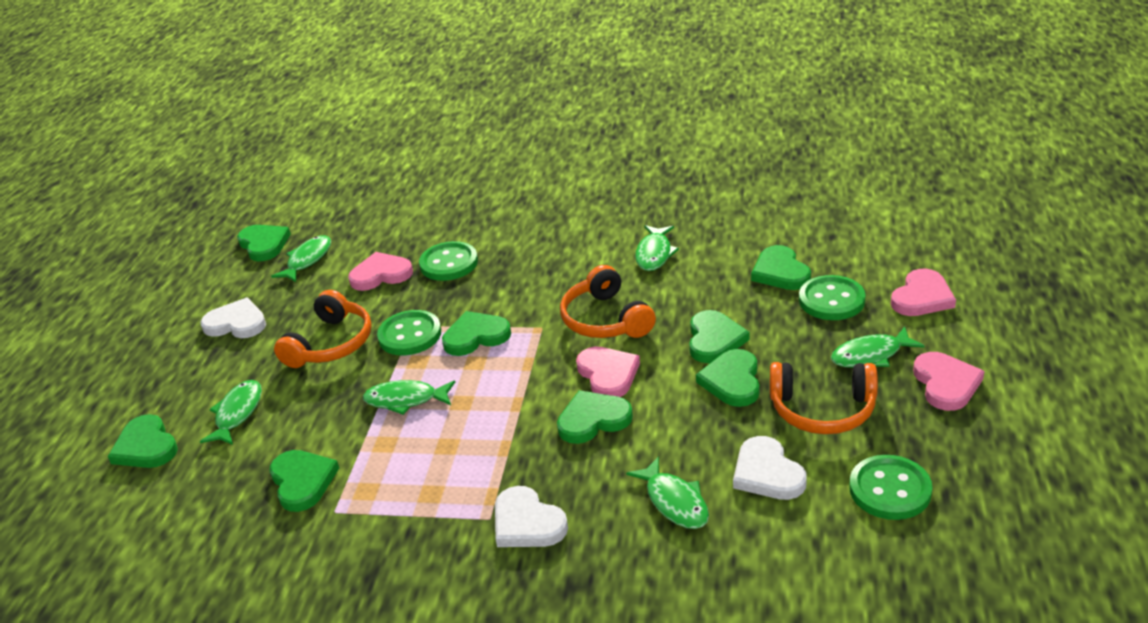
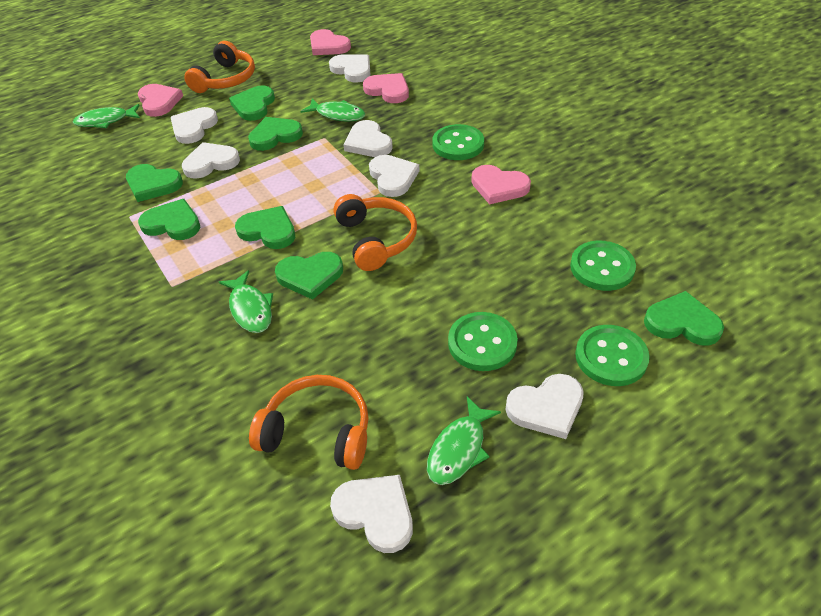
green fish: [200,380,262,445] [271,235,331,282] [363,380,455,415] [626,456,709,529] [635,225,679,271] [831,326,924,367] = 6 -> [73,104,140,128] [219,270,273,333] [300,99,365,122] [427,396,501,485] = 4
green heart: [108,414,178,468] [237,225,291,262] [270,450,339,512] [442,311,511,356] [557,390,633,444] [689,310,750,363] [696,349,760,407] [751,245,811,290] = 8 -> [126,164,183,202] [138,199,200,240] [229,85,275,121] [235,206,295,249] [248,117,303,151] [275,252,343,300] [644,291,724,346] = 7
white heart: [200,298,266,338] [495,486,568,547] [733,436,807,500] = 3 -> [171,107,218,144] [182,142,240,179] [329,54,370,83] [330,475,413,553] [343,120,393,157] [369,155,420,197] [505,374,584,439] = 7

